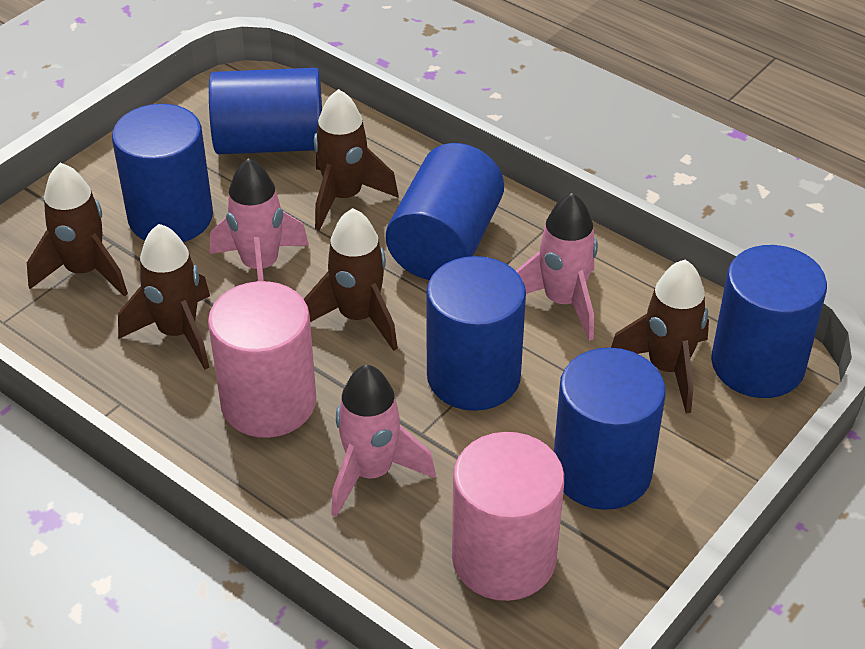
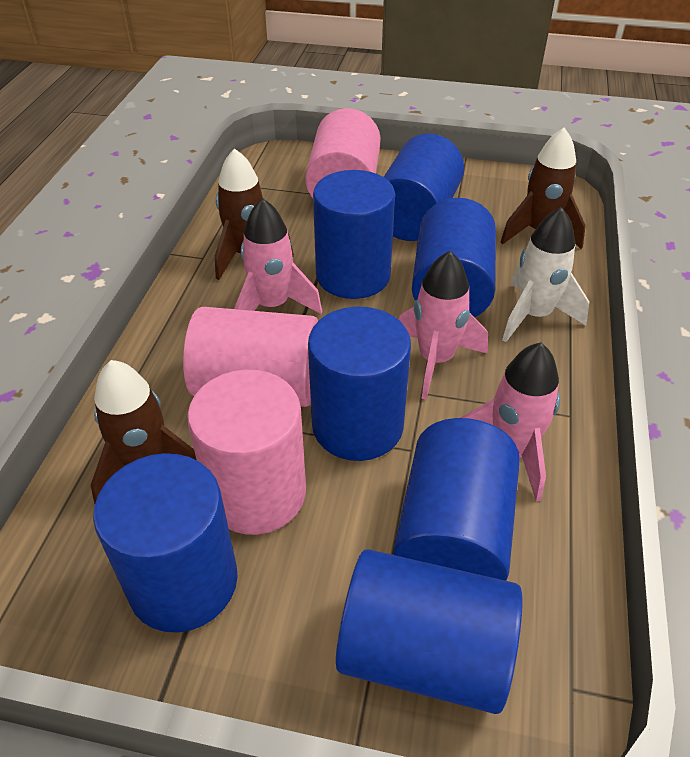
blue cylinder: [112,104,213,242] [209,68,322,154] [386,143,504,280] [426,256,526,411] [554,348,666,510] [711,245,827,398] = 6 -> [93,453,238,632] [308,307,411,461] [313,170,395,299] [336,549,523,714] [384,134,464,241] [393,418,520,581] [412,198,496,317] = 7
brown rocket: [27,163,128,297] [118,224,210,369] [304,208,398,351] [314,89,398,230] [611,260,709,414] = 5 -> [90,360,197,504] [215,148,294,280] [501,128,586,249] = 3
pink cylinder: [208,281,316,438] [452,432,564,601] = 2 -> [183,307,318,407] [187,370,306,535] [305,108,381,198] = 3
white rocket: none = 0 -> [502,207,589,342] = 1

